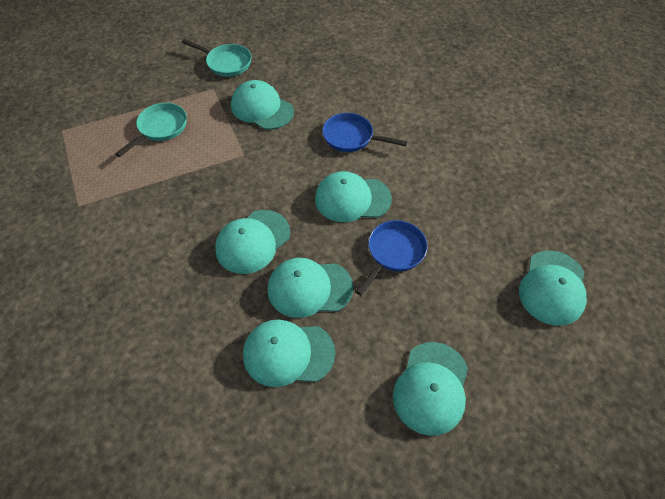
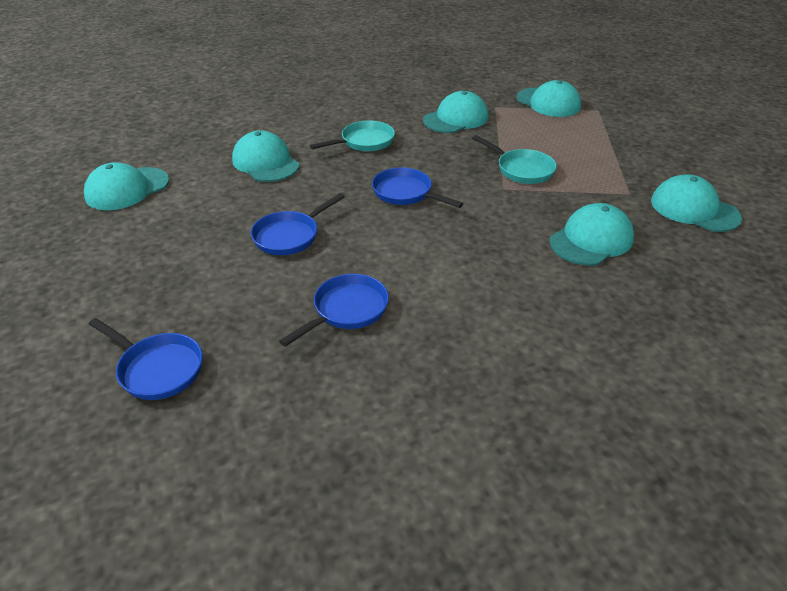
blue pan: [322,113,408,152] [355,220,428,295] = 2 -> [89,318,203,400] [251,193,345,255] [279,274,389,347] [372,168,463,208] = 4
turquoise cap: [215,210,290,274] [231,80,294,130] [243,319,335,387] [267,258,353,318] [315,171,392,222] [393,342,468,436] [519,250,587,326] = 7 -> [84,162,169,210] [232,131,300,182] [423,91,488,133] [516,80,581,117] [549,203,634,266] [651,174,742,232] = 6

